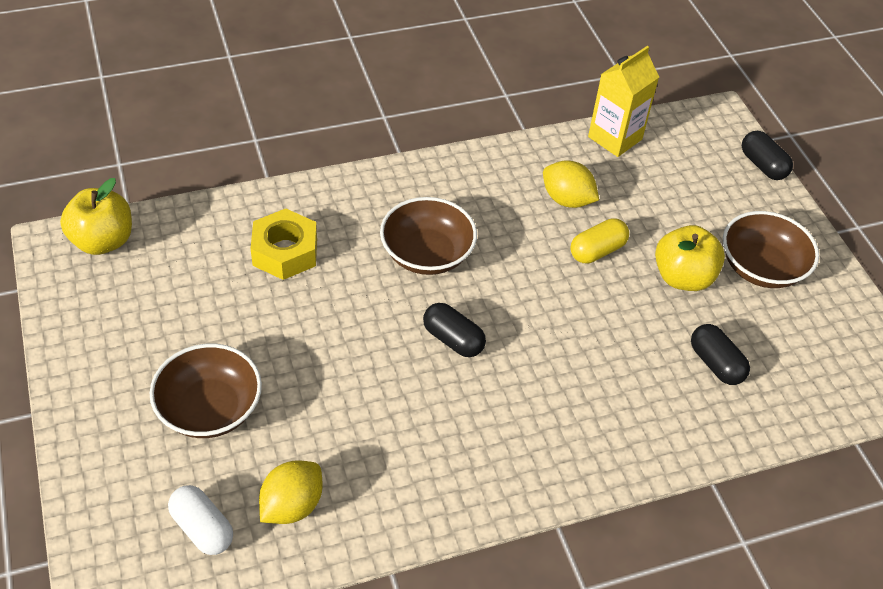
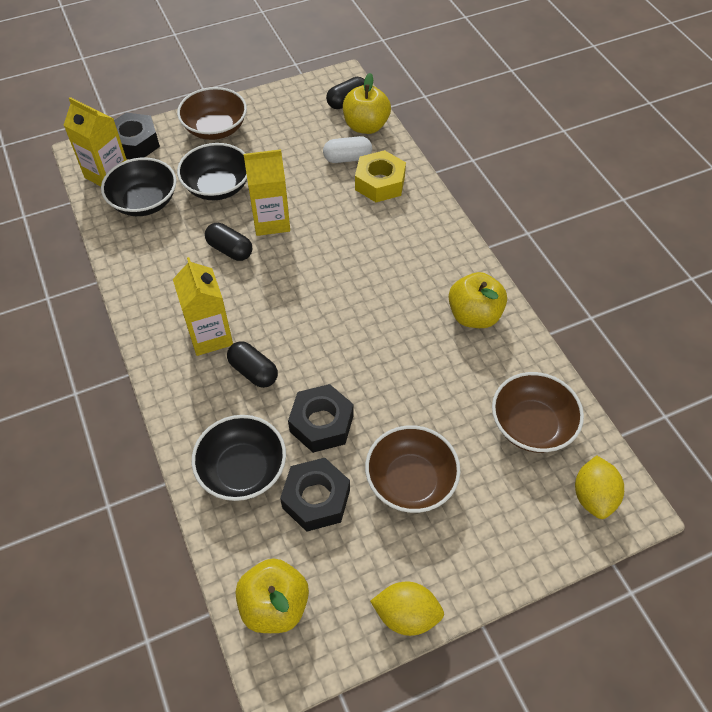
black bowl: none = 0 -> [101,157,177,216] [177,143,247,200] [192,415,286,501] = 3
black nut: none = 0 -> [114,112,160,159] [280,458,350,532] [288,384,354,453] = 3
yellow apple: [60,178,132,255] [655,225,725,291] = 2 -> [235,558,309,633] [343,73,391,134] [449,272,507,328] = 3
yellow capsule: [571,218,629,263] = 1 -> none = 0
yellow carton: [588,46,659,157] = 1 -> [64,97,127,186] [173,257,233,356] [244,149,290,236] = 3

